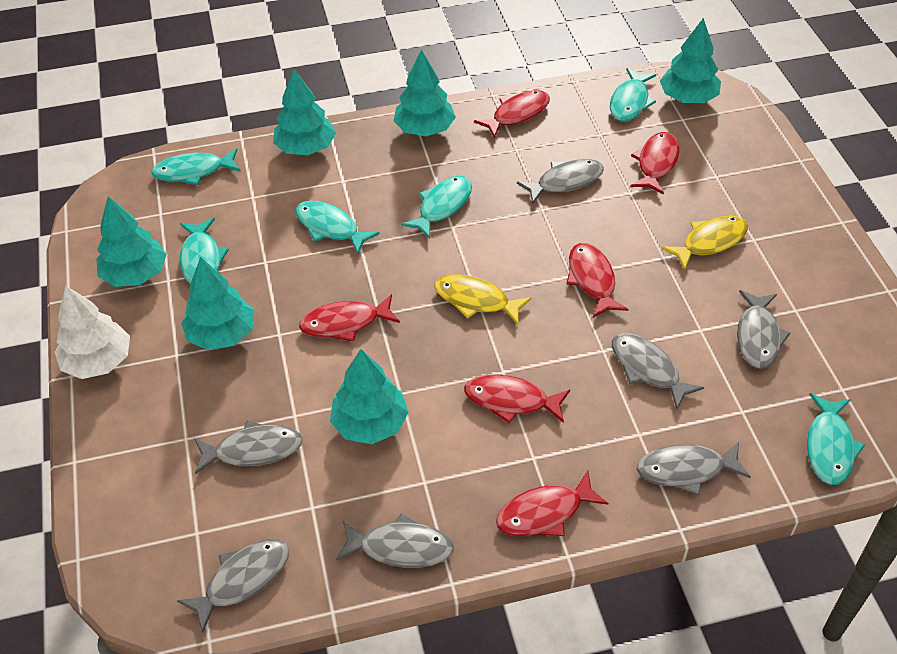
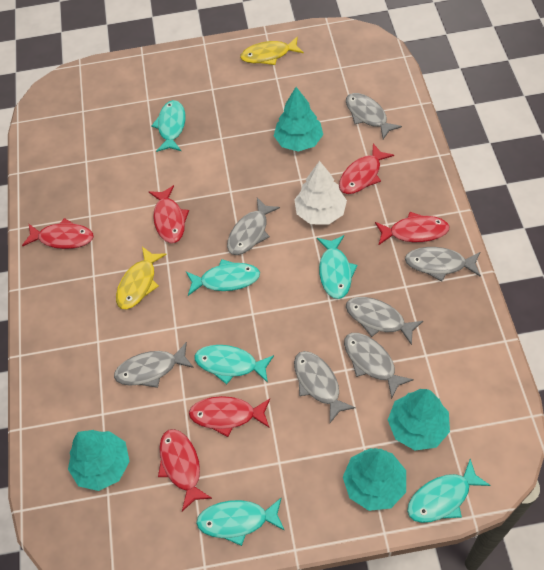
turquoise tree: [96,196,167,287] [181,257,254,350] [273,69,336,155] [330,349,409,444] [393,50,456,136] [660,18,721,103] = 6 -> [68,430,130,491] [274,87,323,152] [343,448,406,511] [388,389,450,450] = 4

